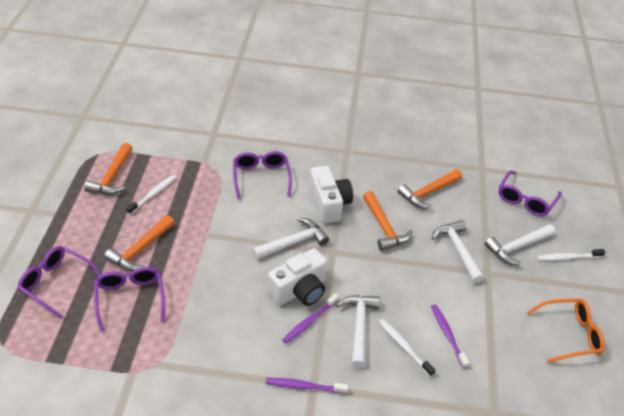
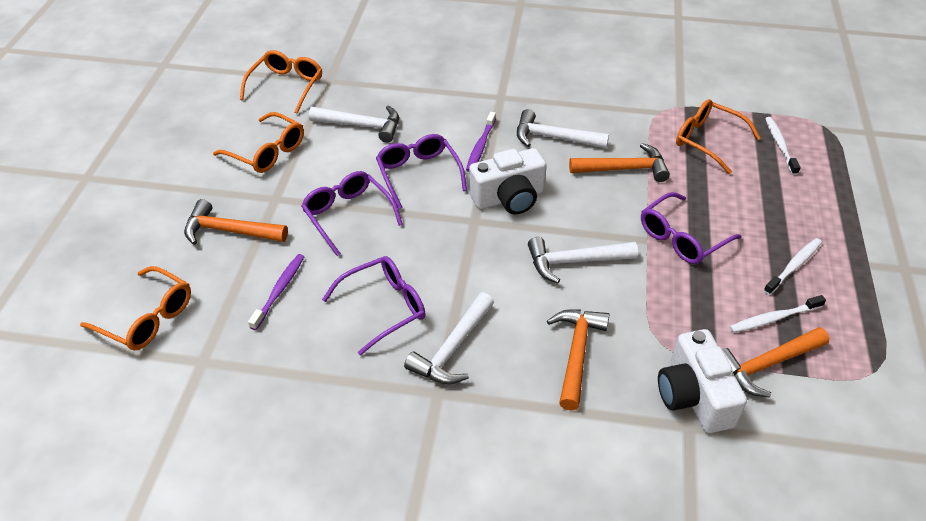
orange glasses: [527,298,605,363] = 1 -> [80,266,191,350] [213,112,304,173] [240,50,322,114] [676,99,761,174] = 4
purple toothbrush: [266,378,348,394] [282,293,339,344] [431,304,469,369] = 3 -> [248,254,304,330] [466,112,496,172] = 2

